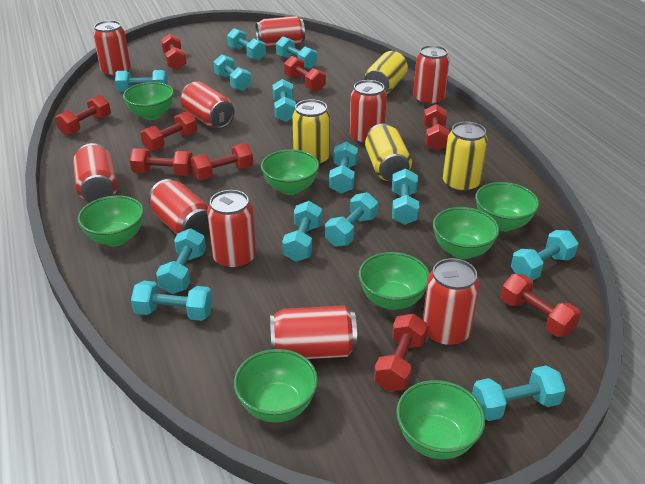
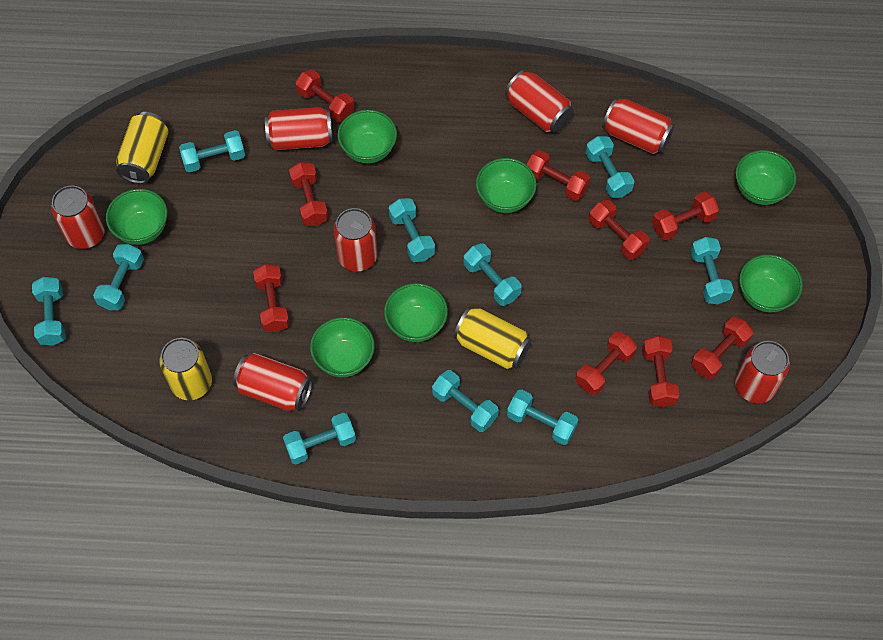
green bowl: [78,195,144,247] [123,82,174,120] [234,349,318,423] [261,149,319,195] [359,252,430,310] [396,380,485,459] [433,207,500,259] [475,182,539,231] = 8 -> [106,189,167,245] [310,317,375,377] [337,110,397,164] [384,283,448,342] [476,158,537,213] [736,150,796,205] [739,254,803,312] = 7
red can: [73,143,118,202] [93,20,131,78] [148,179,209,237] [181,81,234,129] [207,190,256,270] [256,16,305,48] [270,306,357,359] [350,80,387,145] [413,45,449,106] [423,258,480,347] = 10 -> [51,185,105,249] [233,353,313,411] [265,107,333,150] [333,208,378,271] [505,70,573,133] [602,98,675,154] [735,341,790,403] = 7
turquoise dumbbell: [115,70,168,92] [131,281,213,321] [156,228,206,294] [214,54,251,91] [227,28,266,61] [272,79,296,122] [276,36,317,69] [282,201,322,262] [325,192,378,247] [329,142,358,194] [392,168,419,225] [472,365,566,421] [511,230,578,280] = 13 -> [32,277,66,346] [93,244,144,310] [179,130,245,172] [283,413,356,464] [389,198,435,262] [432,370,499,432] [463,243,522,306] [507,389,578,445] [586,136,634,198] [690,237,734,304] = 10
yellow can: [292,99,330,166] [364,51,408,94] [365,124,412,181] [443,122,488,193] = 4 -> [116,112,169,184] [160,338,212,400] [454,307,532,369] = 3

